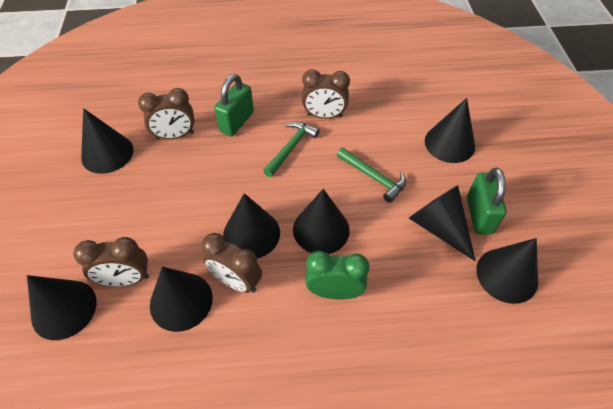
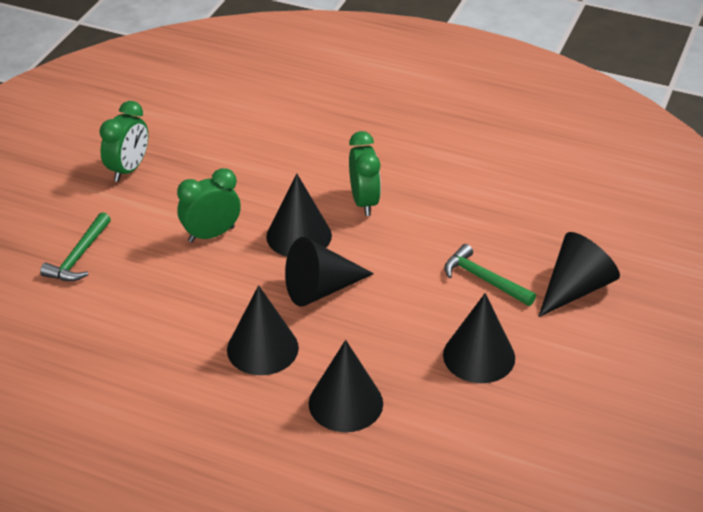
black cone: [27,275,97,340] [81,108,133,174] [150,266,213,332] [223,193,280,258] [293,189,350,254] [409,185,475,261] [425,98,475,163] [476,238,538,304] = 8 -> [227,285,299,375] [266,174,332,257] [285,237,374,307] [309,340,383,432] [443,293,515,383] [538,232,620,317] = 6
brown clock: [74,237,149,286] [138,88,194,140] [201,233,262,293] [302,69,350,119] = 4 -> none = 0
green clock: [305,251,370,300] = 1 -> [100,101,148,182] [177,168,241,243] [349,131,381,216] = 3
green padlock: [214,74,254,137] [467,168,507,235] = 2 -> none = 0

